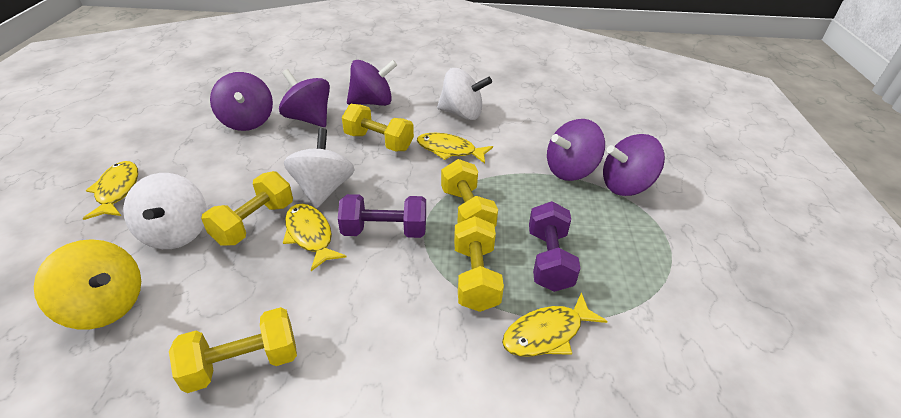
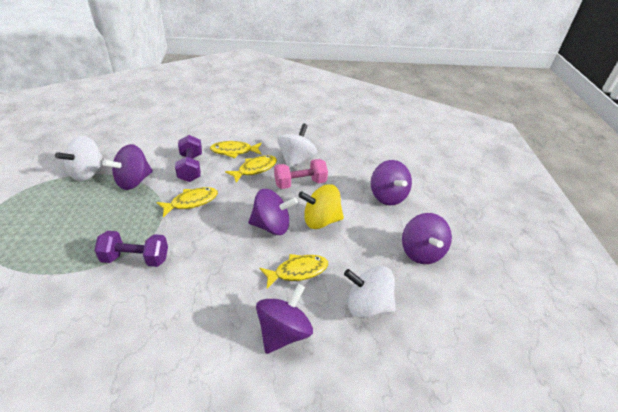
pink dumbbell: none = 0 -> [274,159,328,189] = 1
yellow dumbbell: [169,307,297,393] [201,171,293,246] [342,104,414,151] [441,159,498,227] [454,216,504,312] = 5 -> none = 0

